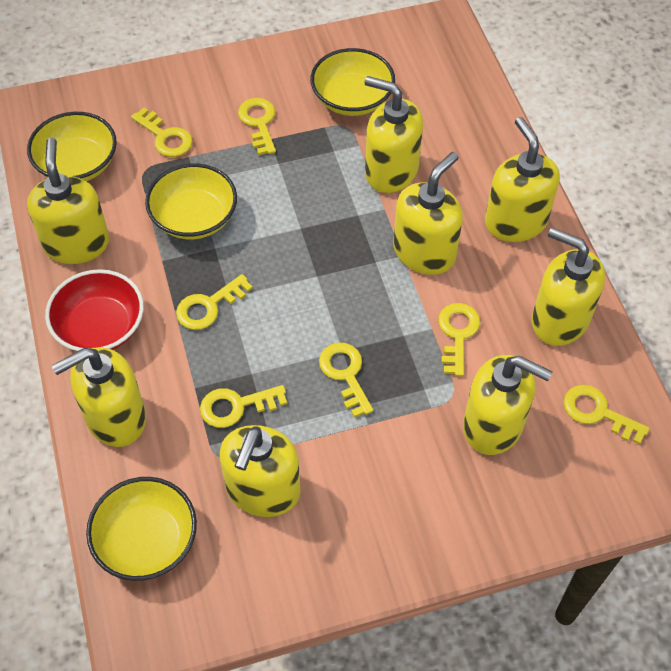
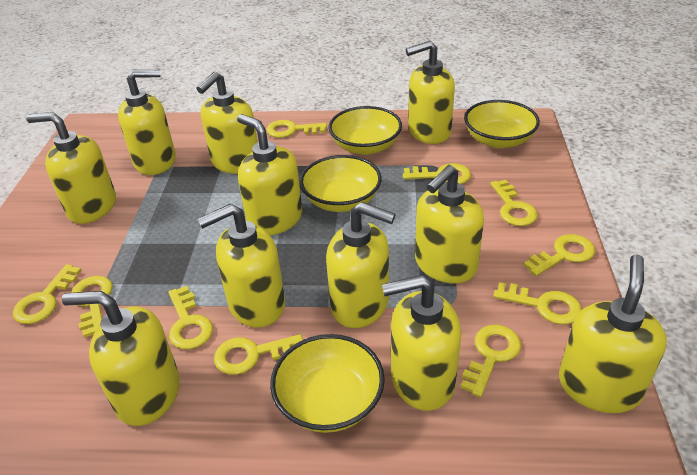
red bowl: [45,269,144,351] = 1 -> none = 0
yellow key: [131,108,193,157] [176,274,253,330] [200,385,287,428] [238,98,276,155] [319,342,373,418] [438,303,480,376] [563,385,650,444] = 7 -> [13,264,81,324] [71,276,113,338] [168,286,213,349] [214,334,303,375] [266,120,327,138] [403,163,471,184] [460,325,521,397] [490,180,538,226] [494,282,582,325] [524,234,595,276] = 10
yellow soap dispenser: [27,138,109,264] [52,347,146,447] [220,425,300,517] [364,76,423,193] [393,152,463,275] [463,355,552,455] [485,117,560,242] [532,227,605,346] = 8 -> [26,112,116,224] [62,291,180,426] [118,69,176,175] [196,72,258,174] [198,204,285,328] [237,114,302,235] [326,202,396,328] [382,275,461,411] [406,41,455,144] [415,165,484,284] [559,254,667,413] = 11

